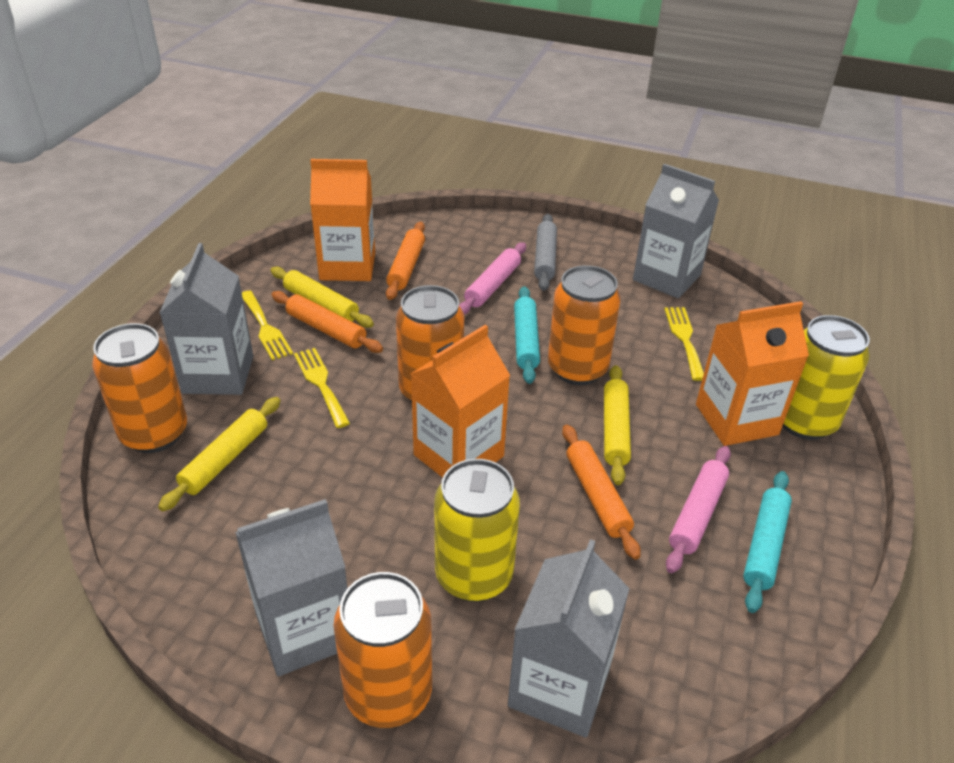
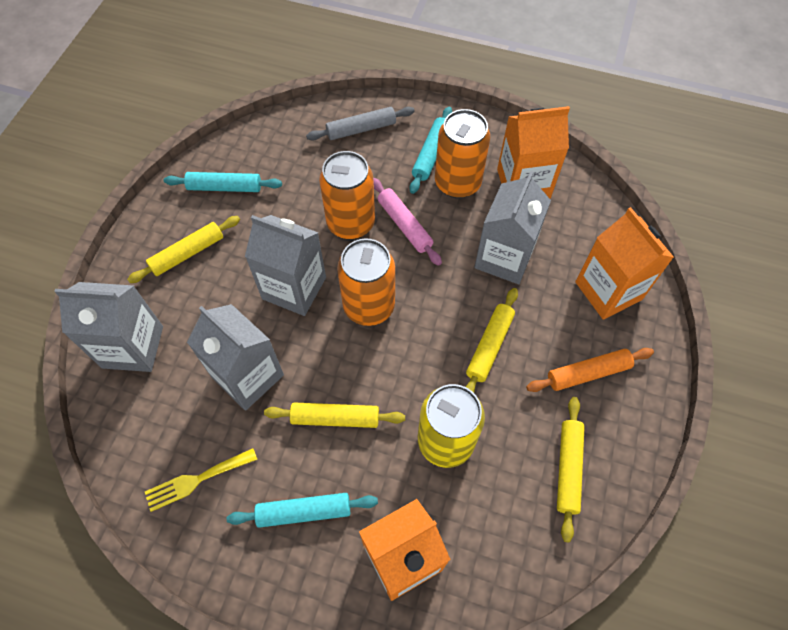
orange can: [92,323,187,453] [333,572,432,728] [396,285,464,402] [548,265,621,385] = 4 -> [319,151,375,240] [337,238,395,326] [435,109,490,199] = 3
orange rolling pin: [271,291,383,353] [386,222,425,300] [562,424,641,560] = 3 -> [526,348,654,392] = 1
pink rolling pin: [459,242,526,315] [666,446,731,573] = 2 -> [373,178,442,266] = 1
turquoise rolling pin: [514,286,540,384] [743,471,792,613] = 2 -> [164,172,282,192] [227,493,378,528] [410,107,452,194] = 3
yellow can: [434,459,520,602] [782,315,870,440] = 2 -> [418,384,485,468] = 1
yellow fork: [242,291,293,360] [294,348,350,428] [664,307,704,381] = 3 -> [145,448,258,512] = 1
yellow rolling pin: [158,397,280,511] [270,267,374,328] [604,365,631,485] = 3 -> [127,216,240,283] [264,402,405,428] [465,288,518,393] [557,397,585,542] = 4

